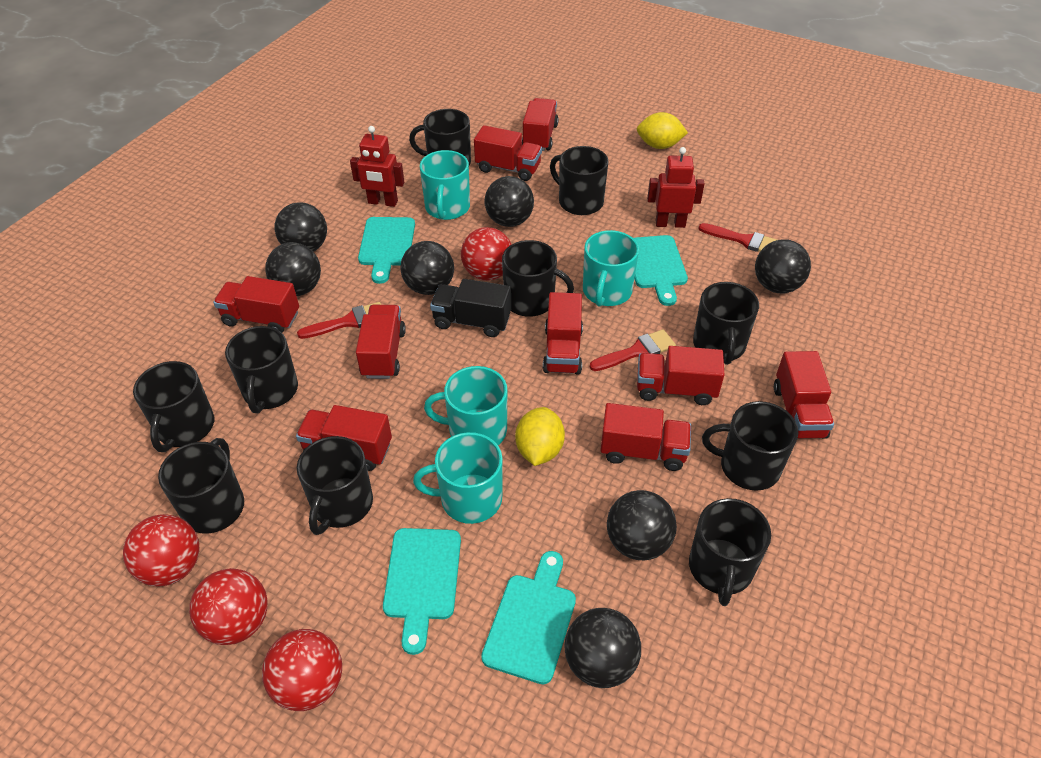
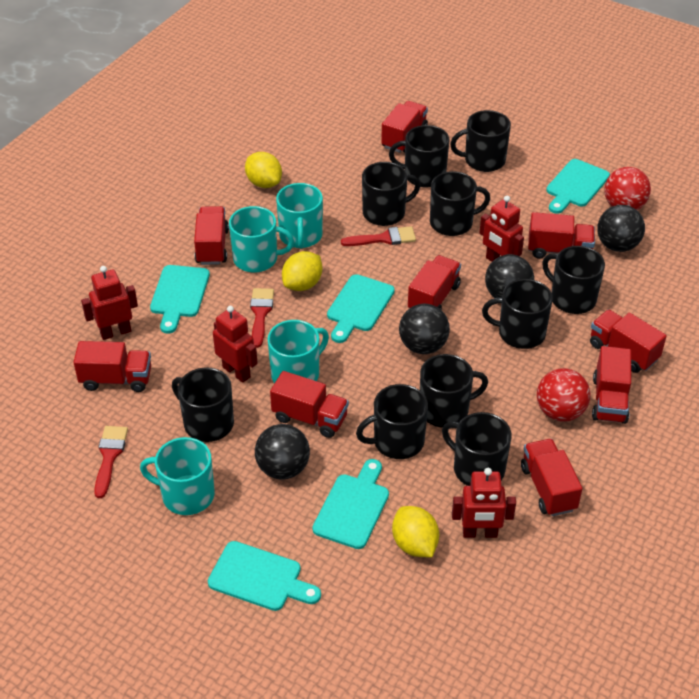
black ball: [265,242,321,296] [274,202,327,252] [400,241,454,295] [485,176,534,227] [565,608,641,688] [607,490,677,560] [755,239,811,293] = 7 -> [255,424,310,479] [399,304,450,354] [485,254,534,298] [597,205,645,252] = 4
black truck: [430,279,511,337] = 1 -> none = 0
red ball: [123,514,200,586] [189,568,267,645] [262,629,342,711] [461,227,512,281] = 4 -> [537,368,590,422] [604,167,651,210] = 2
red robot: [350,126,404,207] [647,147,704,228] = 2 -> [81,266,138,340] [213,306,258,383] [452,468,516,538] [479,196,524,262] = 4
turquoise cutting board: [358,217,415,284] [383,528,461,655] [481,551,576,684] [634,235,688,306] = 4 -> [150,265,210,333] [208,541,321,611] [312,459,389,549] [327,274,395,343] [546,159,610,214] = 5
yellow lemon: [515,407,565,466] [637,112,688,149] = 2 -> [245,152,282,188] [282,251,322,291] [392,506,439,557] = 3

